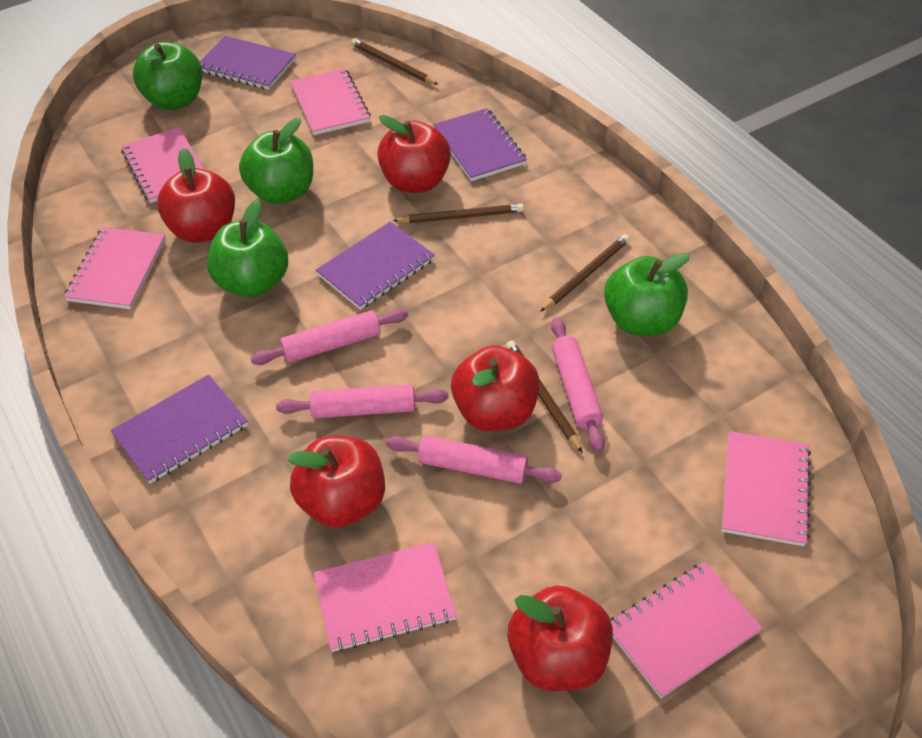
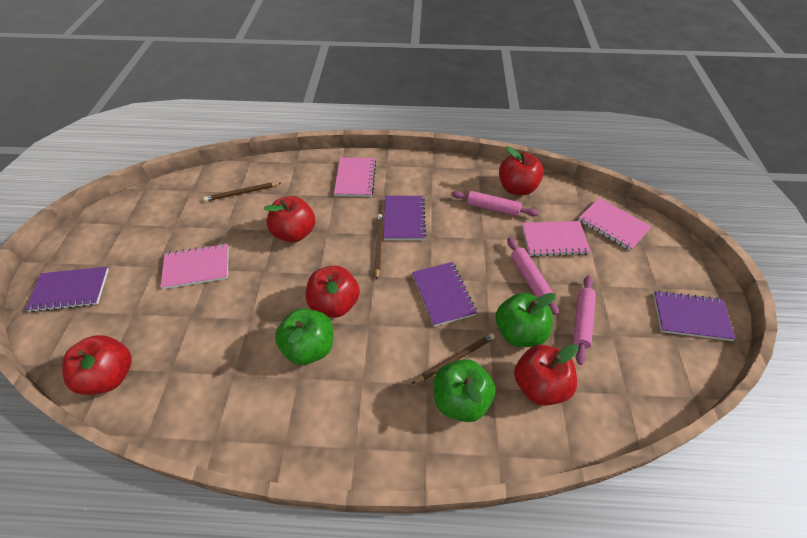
brown pencil: [351,38,439,85] [393,204,524,223] [506,341,583,453] [540,234,630,312] = 4 -> [203,182,281,201] [375,214,383,279] [412,333,495,384] = 3
green apple: [133,42,202,110] [207,200,288,297] [239,118,313,204] [604,253,690,336] = 4 -> [275,308,333,365] [434,359,495,422] [496,293,556,347] = 3
pink notebook: [64,227,166,309] [121,127,203,203] [290,68,371,135] [314,542,457,652] [611,562,763,698] [722,431,811,546] = 6 -> [160,243,229,289] [334,157,376,197] [521,221,591,257] [578,198,652,251] = 4
pink rolling pin: [251,309,408,365] [276,384,449,418] [386,435,562,484] [551,317,605,452] = 4 -> [451,191,539,216] [507,237,559,315] [573,275,596,365] = 3

